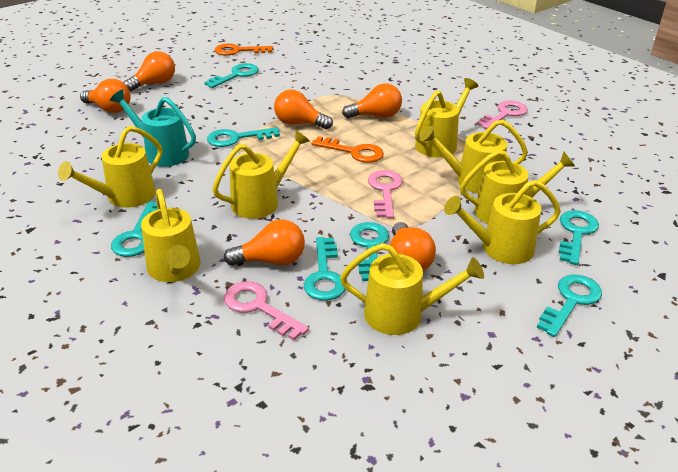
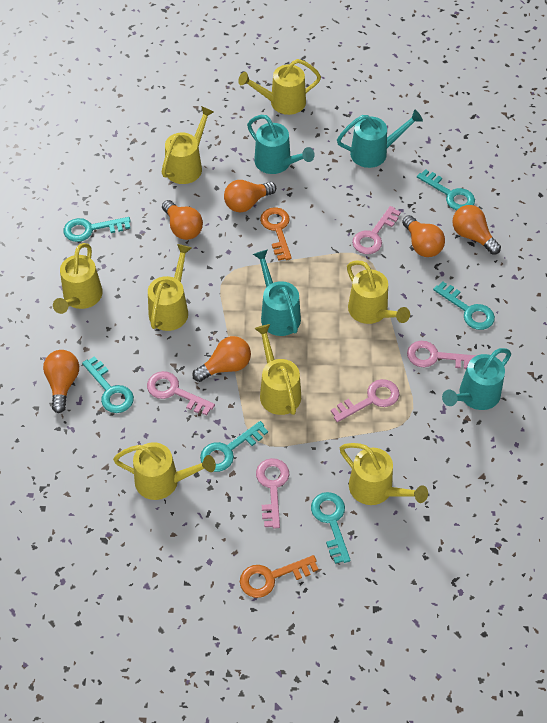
pink key: [224,281,309,341] [368,170,403,219] [476,101,528,129] = 3 -> [147,371,215,416] [256,458,289,528] [331,379,399,422] [352,206,401,254] [407,341,477,369] = 5
turquoise key: [111,201,158,257] [204,63,259,88] [207,127,280,147] [304,237,346,301] [350,222,389,281] [537,274,602,337] [559,210,599,265] = 7 -> [64,217,131,242] [82,356,134,413] [200,421,268,472] [311,492,351,564] [417,169,475,210] [433,282,495,330] = 6
turquoise watering can: [110,90,196,167] = 1 -> [247,115,315,174] [253,250,301,336] [337,109,423,168] [442,348,511,410] = 4

